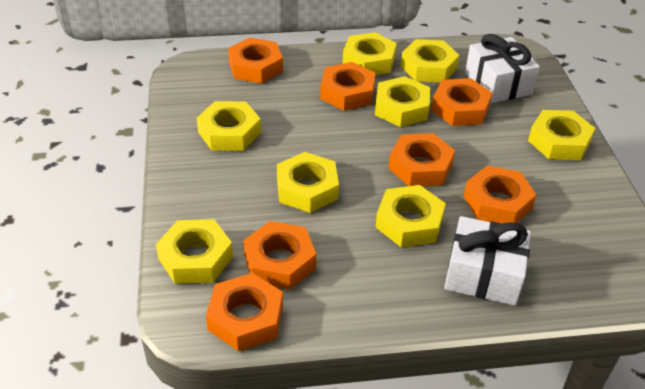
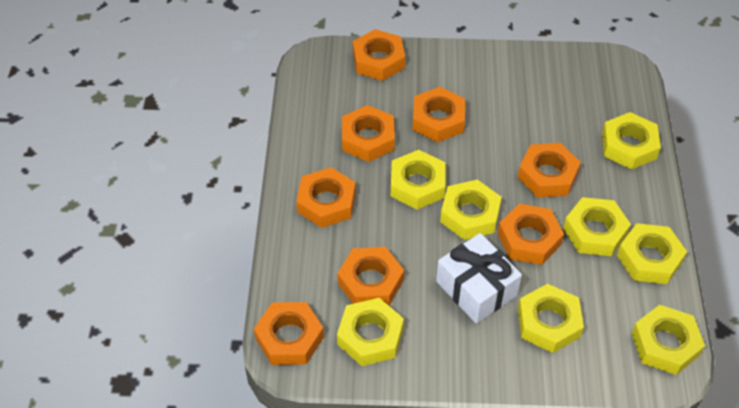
orange nut: [206,273,283,351] [228,38,283,84] [243,221,316,290] [320,62,376,111] [388,133,455,186] [431,78,492,126] [464,166,536,224] = 7 -> [254,302,324,365] [296,167,356,228] [337,247,404,305] [342,105,395,162] [353,29,405,81] [412,87,465,142] [498,204,564,265] [517,143,581,198] = 8
white gift: [444,216,531,306] [465,34,540,103] = 2 -> [436,233,522,324] = 1

